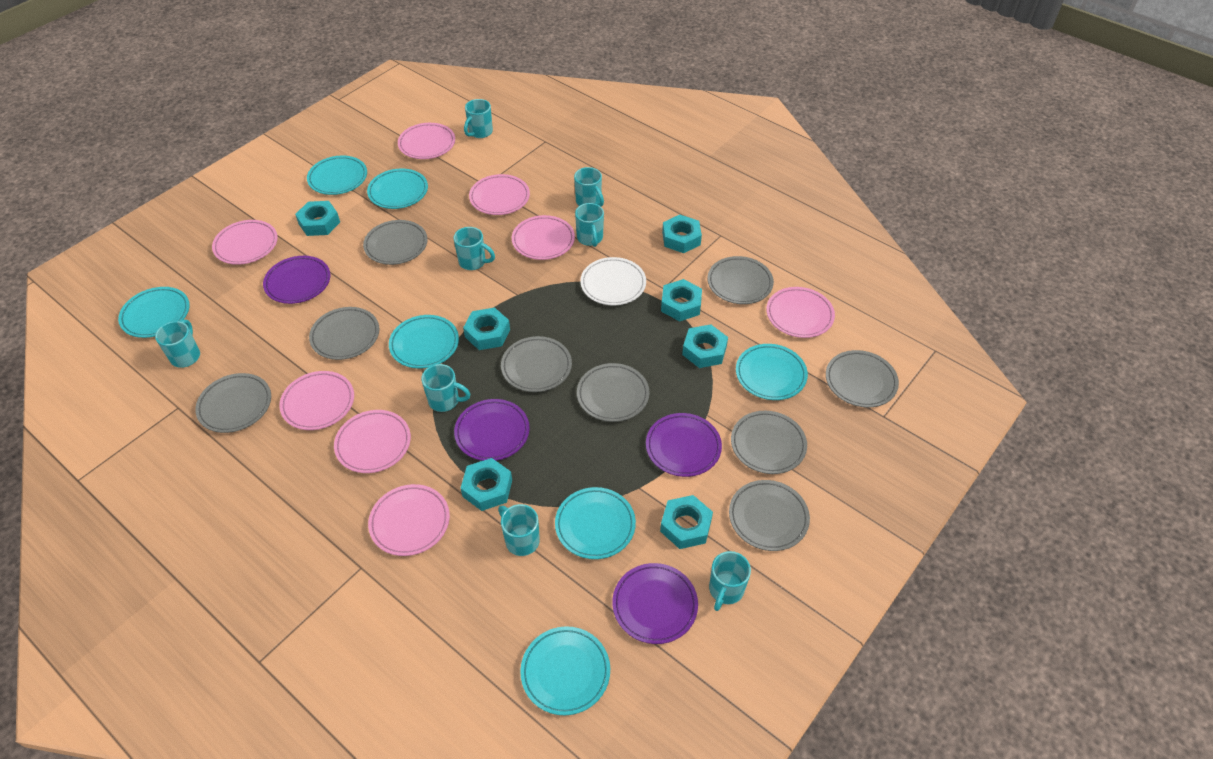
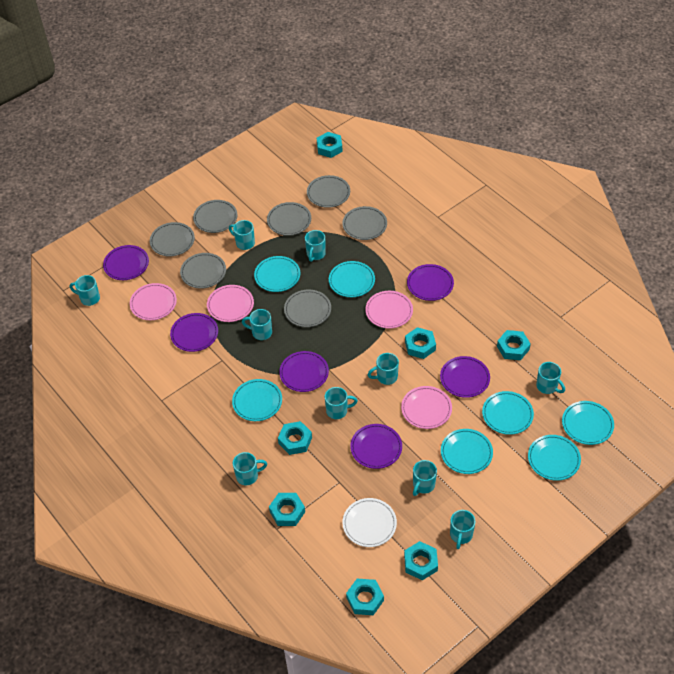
grey plate: [195,373,271,433] [309,307,380,360] [363,220,428,265] [501,336,572,392] [577,363,650,422] [707,256,774,304] [729,480,810,551] [731,411,807,474] [826,350,899,407] = 9 -> [150,222,195,256] [180,253,226,289] [193,200,238,233] [267,202,311,236] [284,289,331,327] [307,175,350,208] [343,206,387,240] = 7
pink plate: [212,220,278,265] [279,371,354,430] [334,410,411,473] [368,484,450,556] [398,123,455,159] [469,174,530,215] [512,215,575,260] [766,287,835,338] = 8 -> [130,283,177,320] [207,285,254,322] [365,291,413,329] [401,386,452,429] = 4
purple plate: [263,256,330,304] [454,399,530,461] [612,563,698,644] [646,413,722,477] = 4 -> [103,245,149,280] [170,313,218,352] [279,351,329,392] [350,424,402,469] [407,264,454,301] [440,356,490,398] = 6
turquoise mug: [155,320,200,368] [421,364,470,412] [453,227,495,270] [464,99,493,138] [498,504,540,556] [574,167,604,207] [575,203,604,247] [709,551,751,611] = 8 -> [70,275,100,306] [229,220,255,250] [233,452,267,485] [242,309,272,340] [305,230,326,262] [325,387,358,419] [368,353,399,385] [413,460,437,496] [450,510,475,549] [536,362,565,394] = 10

